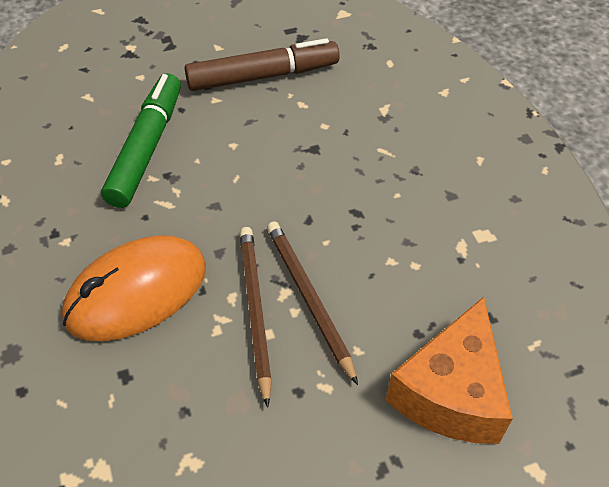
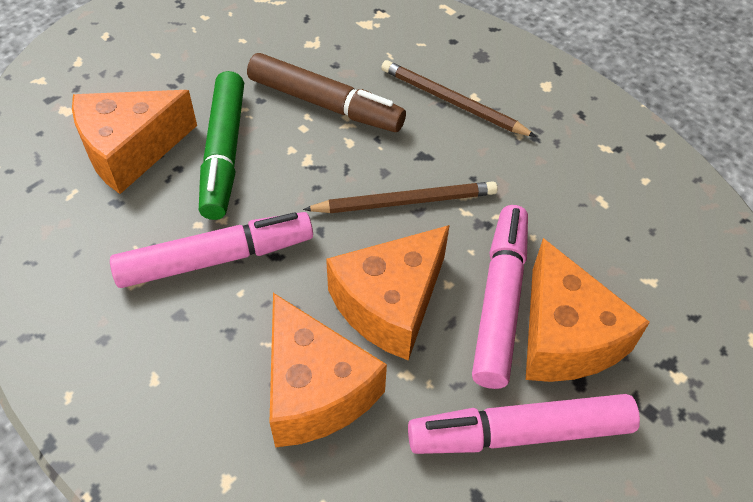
orange cheese: [385,297,513,444] = 1 -> [72,90,197,194] [270,293,387,448] [326,225,450,361] [526,238,650,382] = 4
orange mouse: [62,235,206,341] = 1 -> none = 0
pink marker: none = 0 -> [110,212,313,288] [408,394,640,454] [472,205,528,389] = 3

